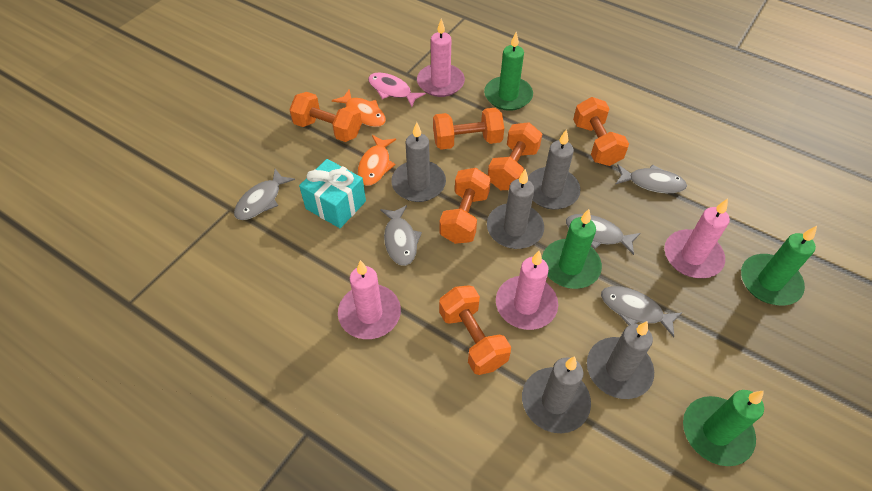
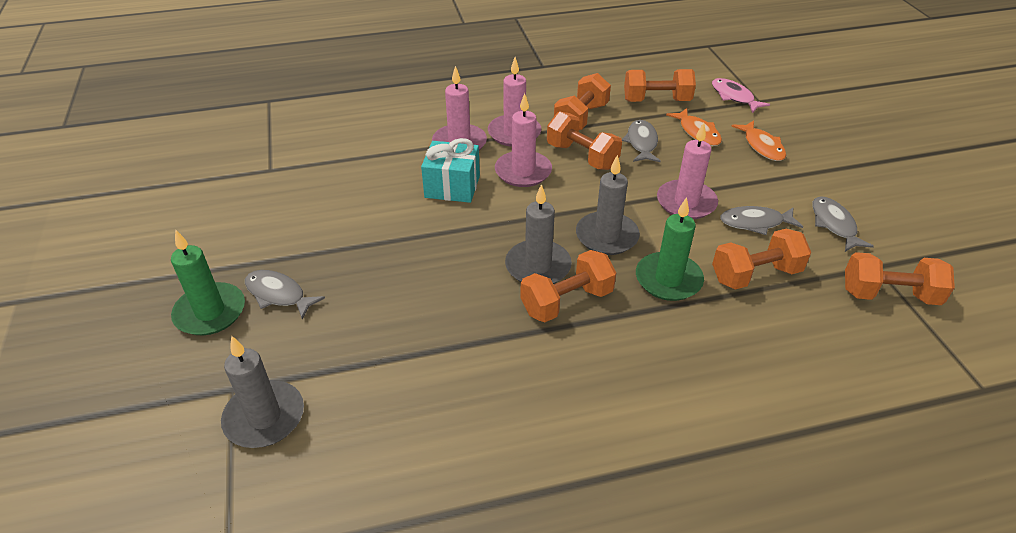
green candle: [484,32,533,111] [542,209,602,289] [683,390,764,466] [741,226,817,306] = 4 -> [171,229,245,335] [636,197,704,301] = 2
grey candle: [391,122,446,202] [487,169,544,249] [522,356,591,433] [528,129,581,209] [587,321,654,399] = 5 -> [221,336,304,448] [505,184,572,284] [576,155,640,255] = 3
grey fish: [234,169,295,220] [380,205,422,266] [566,214,641,255] [601,286,683,337] [615,164,687,193] = 5 -> [245,270,325,319] [622,120,661,162] [720,206,803,235] [812,196,874,252] = 4

